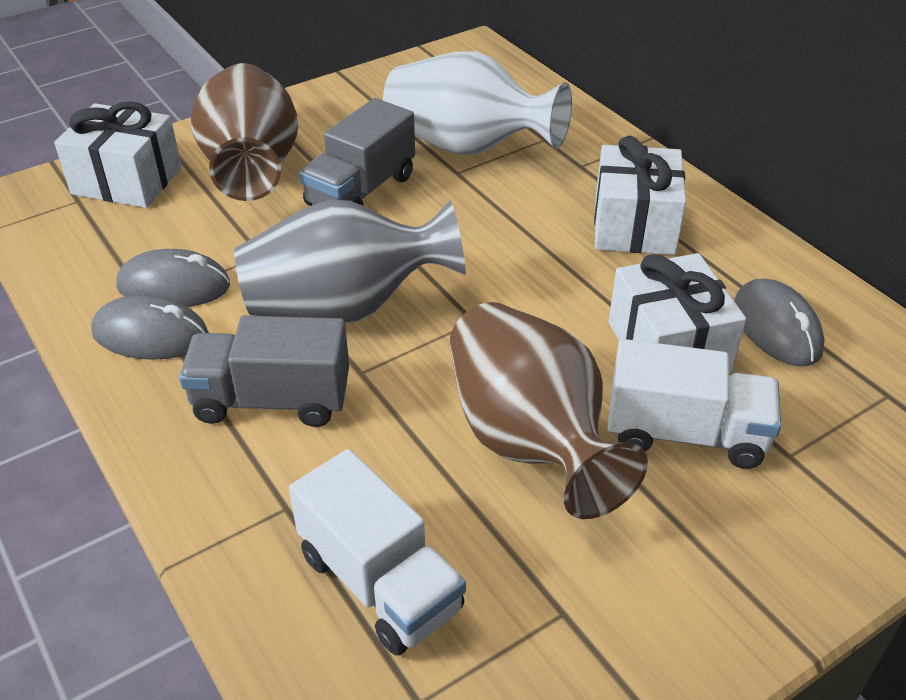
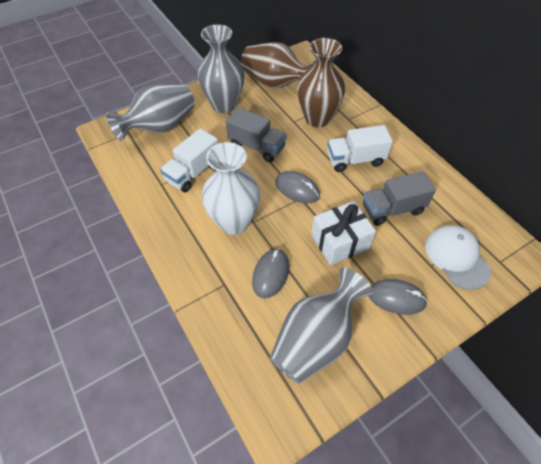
grey vase: [234,199,466,323] = 1 -> [106,84,195,141] [198,24,244,113] [270,267,373,384] = 3
white cap: none = 0 -> [425,225,491,290] = 1
white gift: [54,101,181,208] [594,136,686,255] [609,253,746,373] = 3 -> [311,201,376,265] = 1

